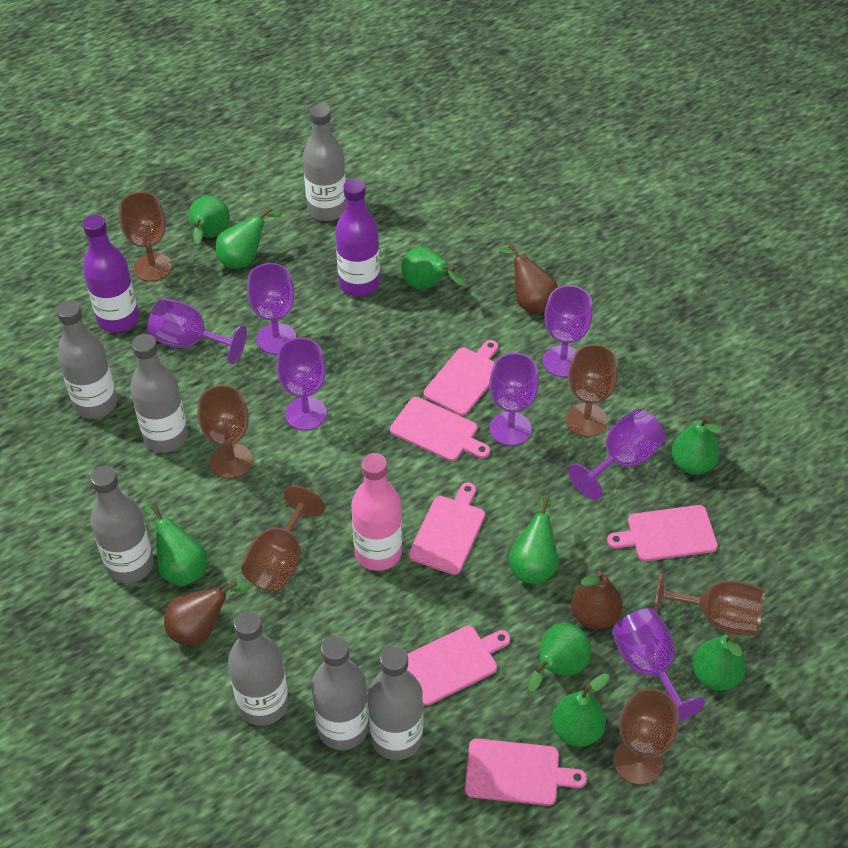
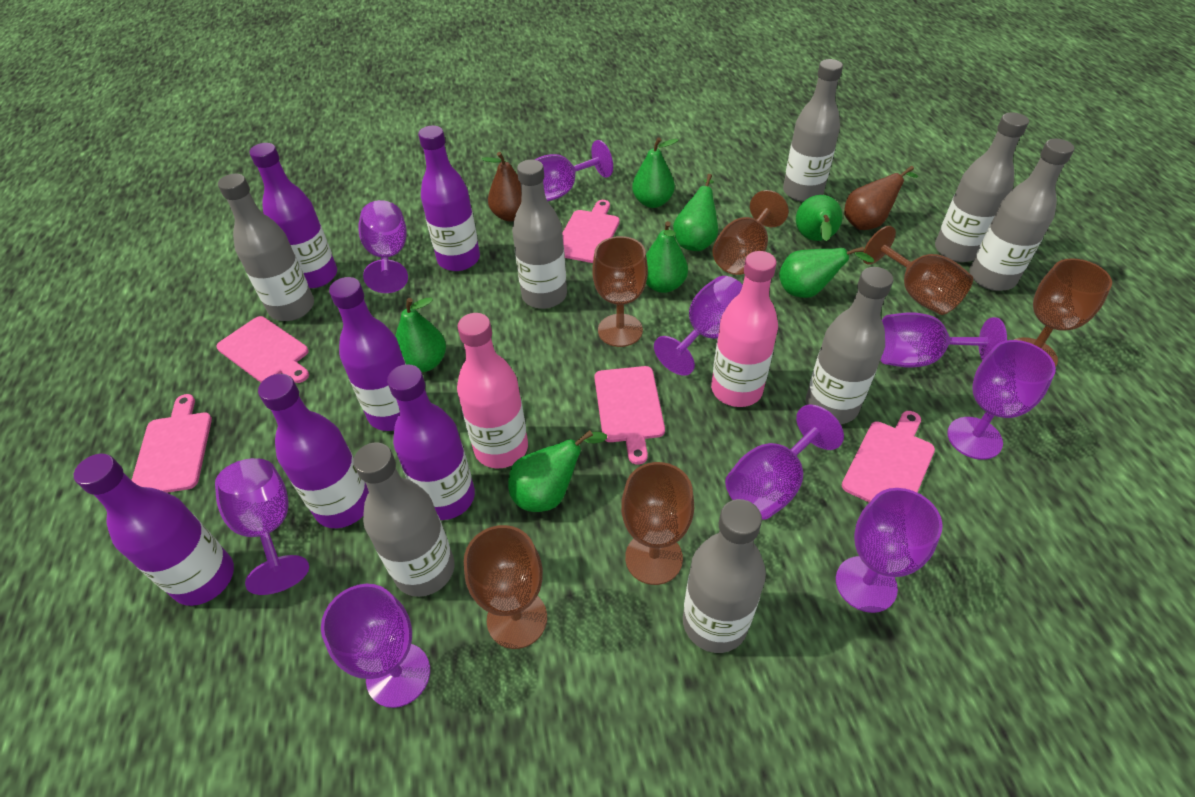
brown pear: [164,581,251,645] [499,244,558,314] [571,571,622,630] = 3 -> [482,152,522,221] [844,166,918,230] = 2
green pear: [145,505,207,586] [188,196,230,245] [215,207,282,269] [401,247,465,290] [508,495,558,584] [528,623,591,692] [552,673,609,747] [671,416,722,475] [692,634,746,691] = 9 -> [395,297,446,372] [508,430,607,512] [632,137,678,208] [646,221,688,293] [673,174,718,251] [779,247,875,298] [796,195,843,241] = 7
grey bottle: [56,300,117,419] [90,466,154,583] [130,334,188,453] [228,610,289,726] [303,104,346,221] [311,635,369,750] [368,646,423,760] = 7 -> [218,174,314,321] [353,442,454,597] [512,160,567,309] [683,499,766,653] [783,59,843,202] [806,267,893,424] [935,112,1029,262] [969,139,1074,291] = 8
pink bottle: [351,453,402,571] = 1 -> [457,313,528,468] [711,251,778,407] = 2
pink cutting board: [390,397,490,461] [407,626,511,706] [409,482,485,575] [424,340,498,416] [465,738,587,806] [607,505,718,561] = 6 -> [132,394,212,493] [216,316,309,383] [562,200,620,263] [594,366,665,465] [842,411,935,502] = 5
purple bottle: [83,214,139,333] [335,179,380,297] = 2 -> [74,453,234,606] [249,143,337,288] [258,374,369,528] [329,277,406,431] [387,364,475,520] [418,126,480,271] = 6
purple goblet: [147,298,247,364] [247,263,296,355] [276,338,327,431] [489,353,539,446] [543,285,593,377] [568,409,665,500] [612,608,705,723] = 7 -> [215,458,309,595] [321,584,430,708] [358,200,408,293] [534,140,613,201] [654,276,743,376] [725,405,844,520] [836,488,943,613] [880,312,1007,368] [947,340,1056,460] = 9

